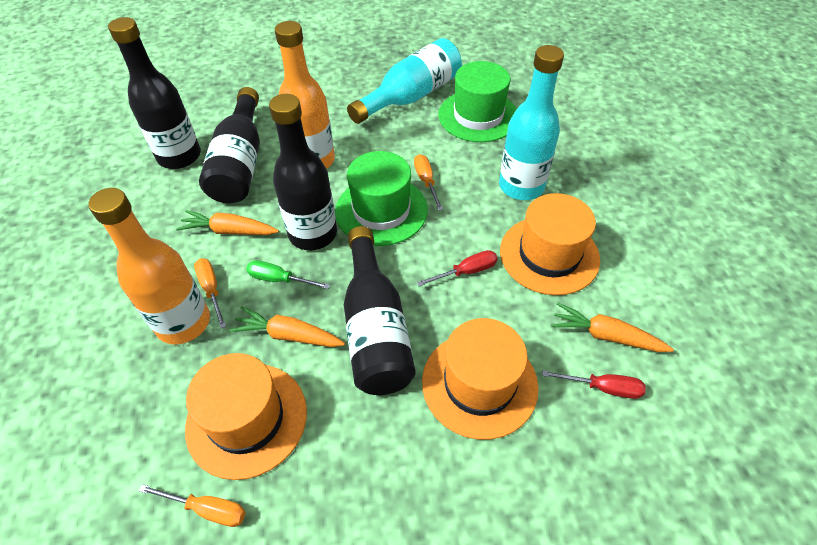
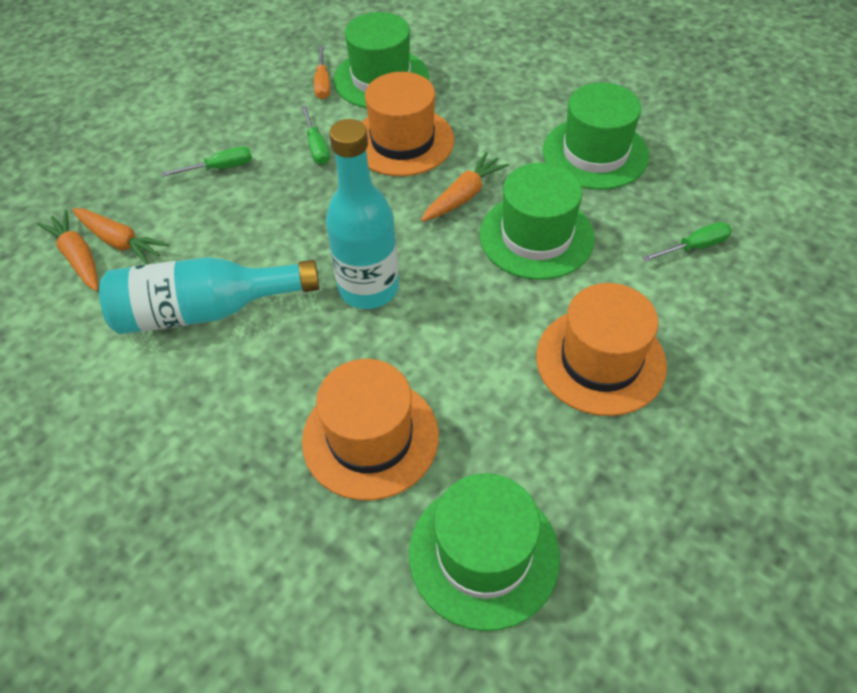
black bottle: [108,17,201,169] [199,87,260,203] [269,94,337,250] [344,226,416,395] = 4 -> none = 0
green hat: [335,151,428,246] [438,61,517,142] = 2 -> [333,12,429,108] [409,473,560,631] [480,163,595,280] [543,83,649,190] = 4
green screwdriver: [246,260,330,289] = 1 -> [161,146,252,177] [301,106,330,165] [642,222,732,262] = 3
orange bottle: [88,188,210,344] [275,21,335,169] = 2 -> none = 0
orange screwdriver: [139,484,246,527] [194,258,226,328] [414,154,443,210] = 3 -> [314,46,330,99] = 1
red screwdriver: [417,250,498,287] [542,370,646,399] = 2 -> none = 0

